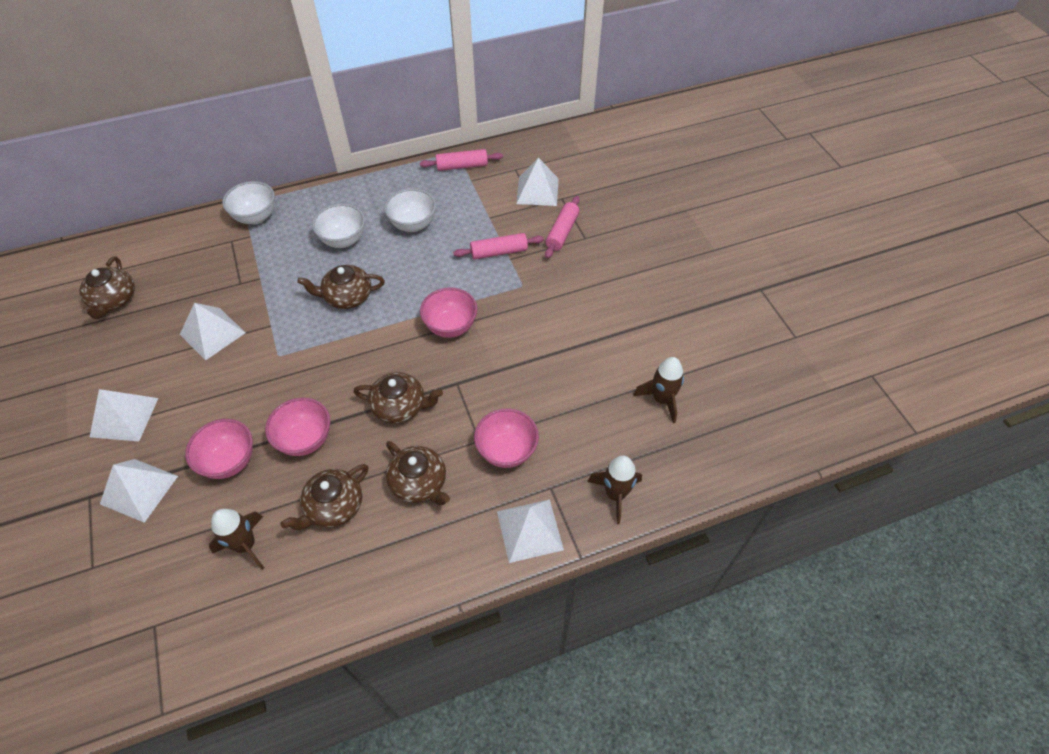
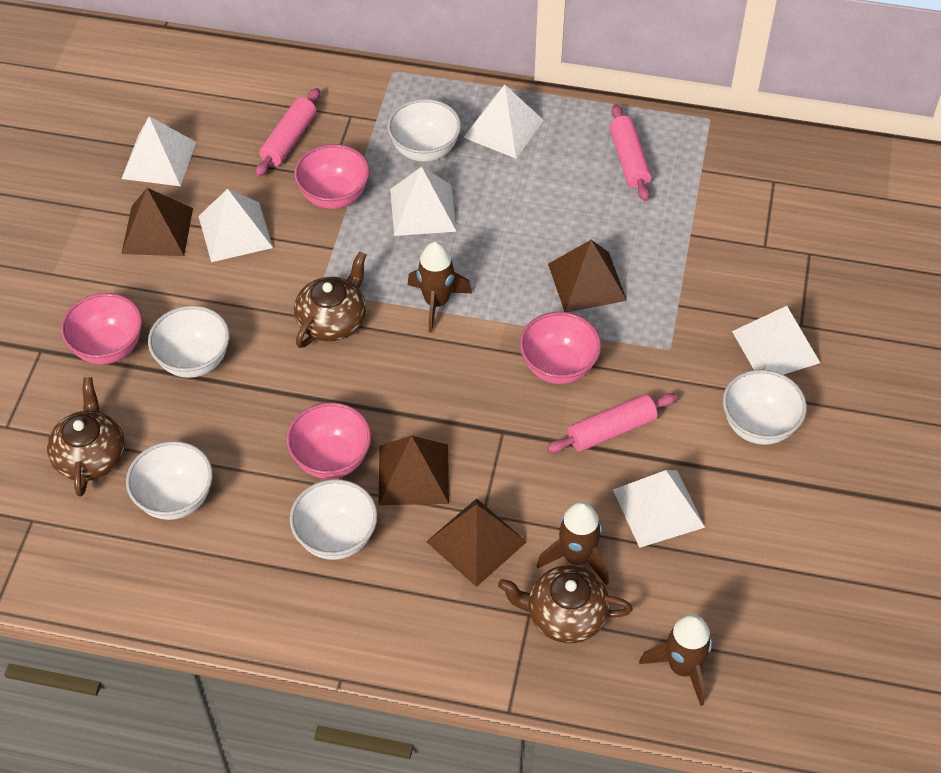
brown pyramid: none = 0 -> [121,188,193,256] [379,435,449,505] [426,498,527,587] [548,240,627,312] = 4
brown teapot: [79,256,135,319] [280,464,368,530] [297,265,385,309] [353,372,443,424] [386,441,450,505] = 5 -> [47,377,125,497] [294,251,367,348] [498,565,633,643] = 3
white bowl: [222,181,275,224] [312,204,365,248] [384,189,436,232] = 3 -> [126,441,213,520] [148,305,230,378] [290,479,377,560] [387,99,461,162] [723,369,807,445] = 5
white pyramid: [90,389,158,442] [100,459,178,523] [180,303,246,360] [497,499,564,563] [516,158,559,206] = 5 -> [122,116,196,186] [198,189,273,262] [390,167,457,236] [463,85,544,159] [613,470,705,548] [732,306,820,375] = 6

